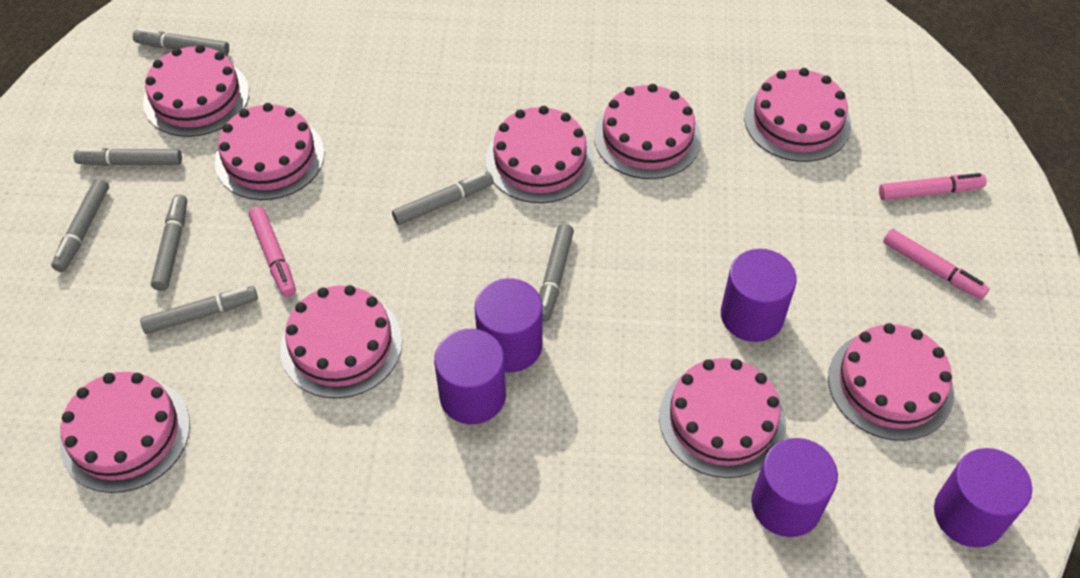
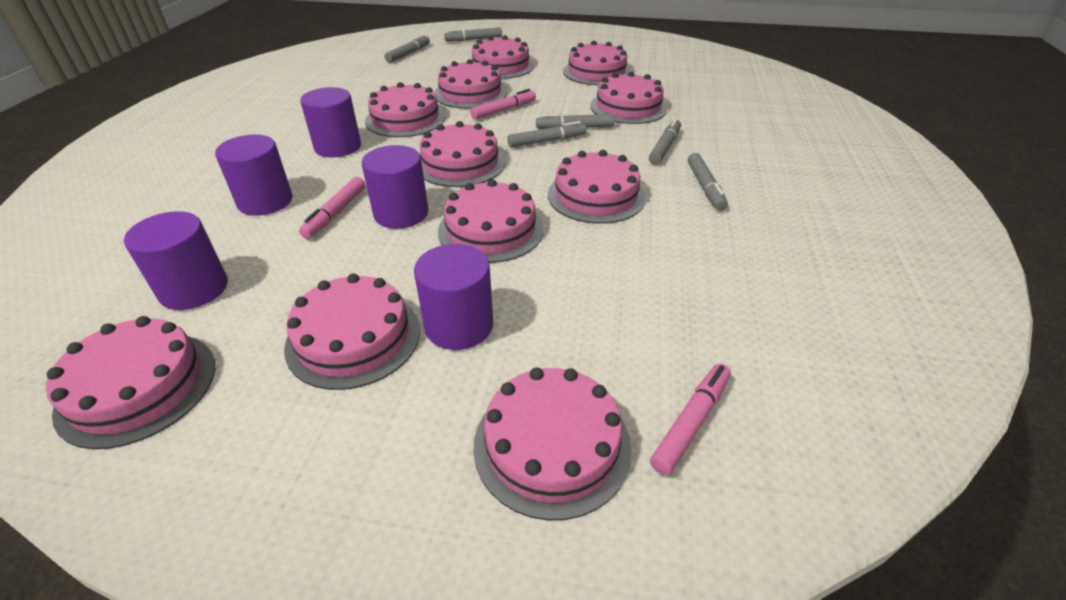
grey marker: [51,179,109,272] [73,148,182,166] [133,28,229,56] [140,286,258,334] [151,194,187,291] [392,172,494,225] [539,224,574,322] = 7 -> [385,34,430,63] [444,27,502,41] [508,121,587,148] [536,114,615,129] [649,118,681,165] [688,153,728,210] = 6
pink cake: [60,372,190,493] [143,45,249,137] [215,103,324,200] [280,285,402,398] [486,106,594,203] [594,84,701,179] [659,358,786,478] [744,68,851,162] [828,323,954,441] = 9 -> [46,316,215,449] [284,273,420,390] [365,82,445,137] [420,121,505,187] [434,59,507,109] [438,179,544,263] [472,35,534,79] [473,368,632,520] [548,150,646,224] [563,41,631,85] [590,72,667,124] = 11

